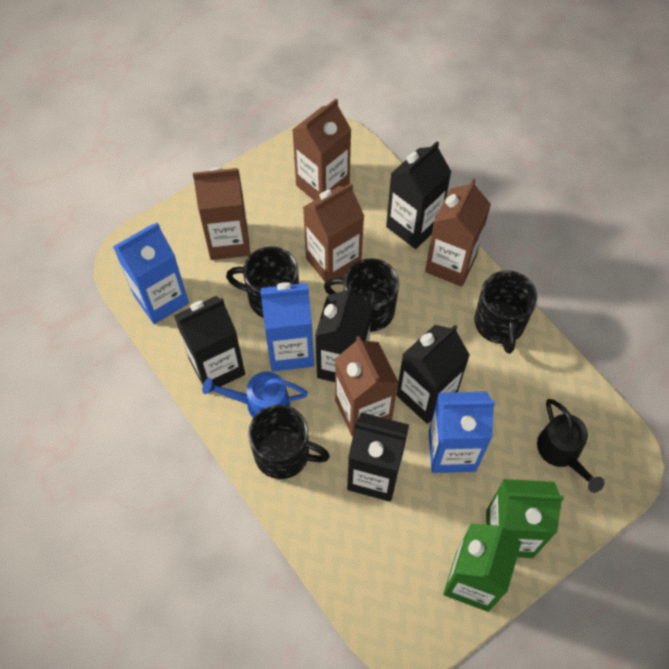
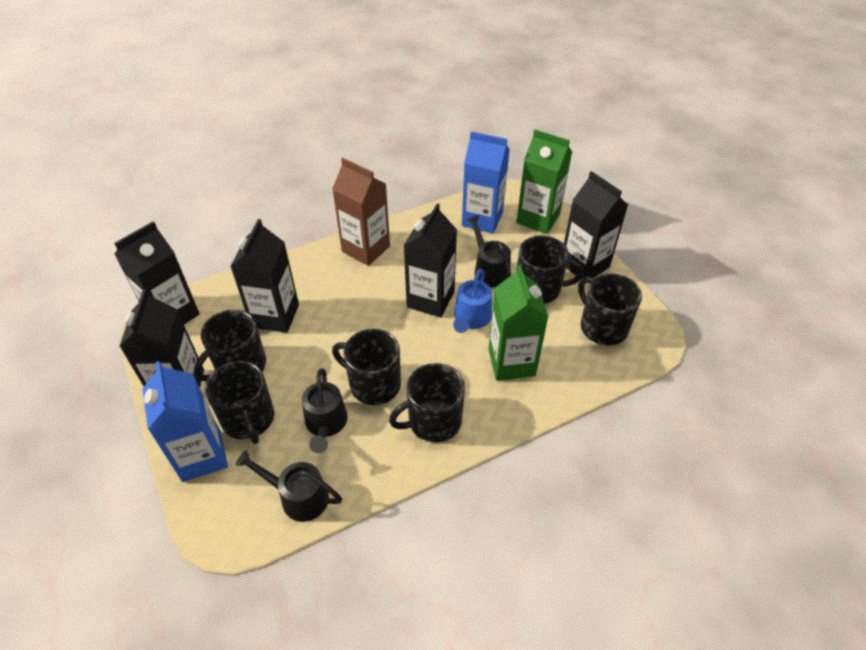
black mug: [226,246,299,318] [248,405,330,479] [324,258,399,332] [474,270,537,354] = 4 -> [194,309,266,382] [205,361,274,444] [332,329,401,405] [389,363,465,442] [517,235,584,304] [578,274,642,345] = 6
black watering can: [537,399,605,493] = 1 -> [235,450,342,522] [302,368,348,453] [466,215,511,288] = 3
blue carton: [113,222,189,324] [260,282,314,371] [428,392,495,473] = 3 -> [142,361,228,482] [462,131,510,233] = 2
brown carton: [193,167,250,260] [292,99,351,200] [303,183,364,283] [335,336,399,437] [425,179,491,287] = 5 -> [332,158,390,266] = 1

